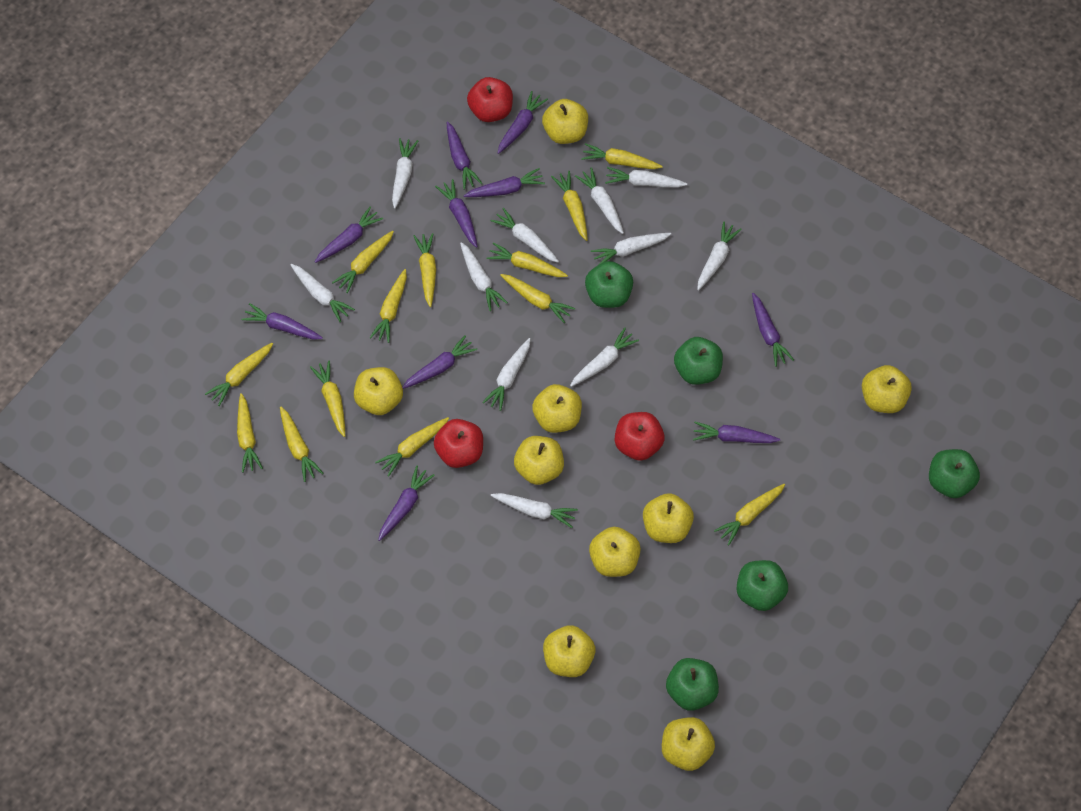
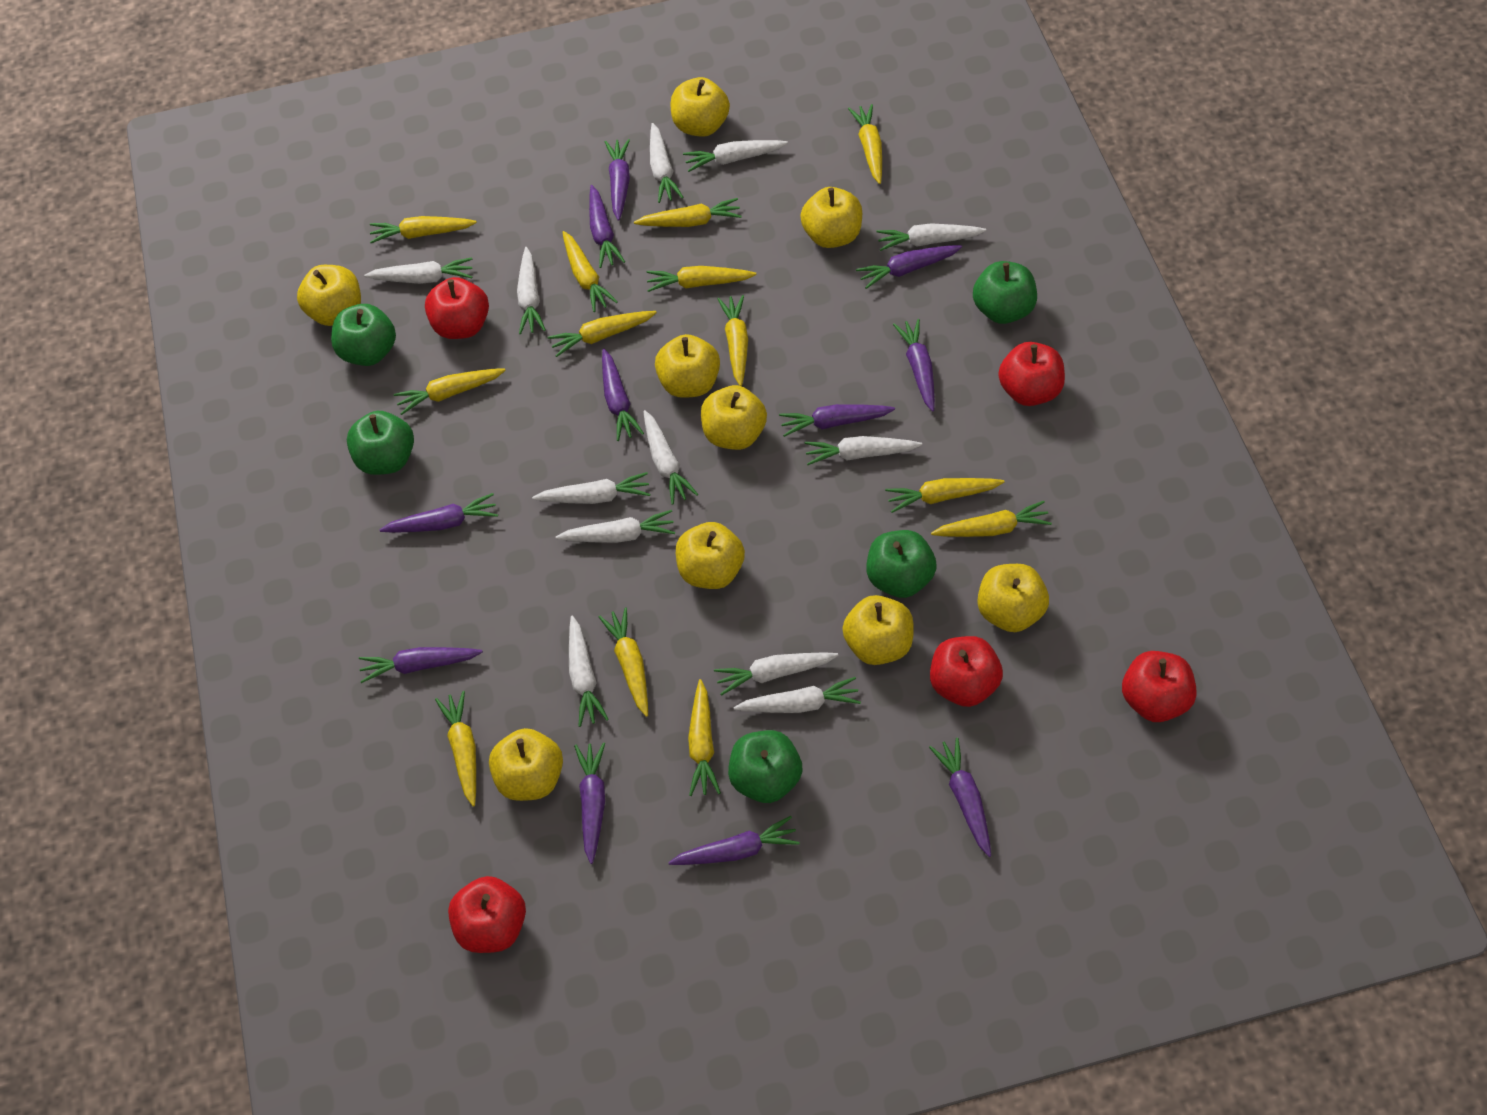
purple carrot: [241,303,323,340] [315,206,383,263] [378,466,435,541] [402,335,477,389] [435,179,478,248] [447,121,482,190] [464,168,545,197] [498,91,548,154] [693,422,780,443] [752,293,794,367] = 10 -> [359,647,483,683] [379,493,498,533] [574,742,605,864] [589,185,625,268] [602,349,644,441] [605,139,630,221] [668,816,800,865] [779,404,895,437] [856,245,962,289] [893,319,935,412] [929,737,991,857] = 11
red apple: [434,419,483,468] [467,77,513,122] [615,412,664,461] = 3 -> [425,277,489,339] [448,876,526,953] [930,636,1003,707] [998,342,1065,406] [1122,651,1197,722] = 5
white carrot: [291,264,355,323] [392,138,418,209] [460,242,508,311] [482,338,530,411] [491,208,559,263] [491,493,578,528] [570,327,639,387] [575,168,624,234] [591,233,671,264] [605,167,687,187] [697,222,742,290] = 11 -> [364,257,472,284] [517,247,546,334] [532,472,650,504] [555,510,675,543] [569,616,609,727] [643,410,698,505] [650,123,684,203] [683,140,788,172] [714,652,839,696] [734,677,861,713] [805,436,922,465] [876,223,986,251] = 12

